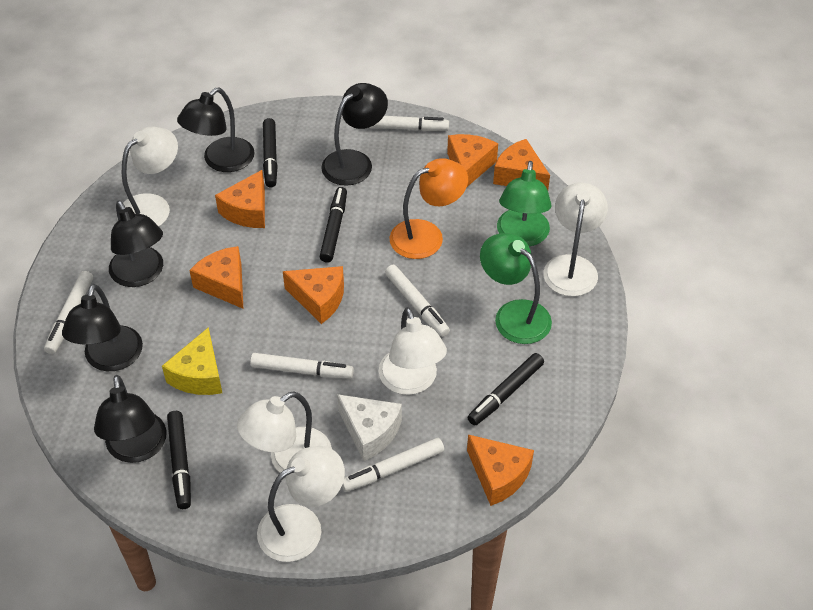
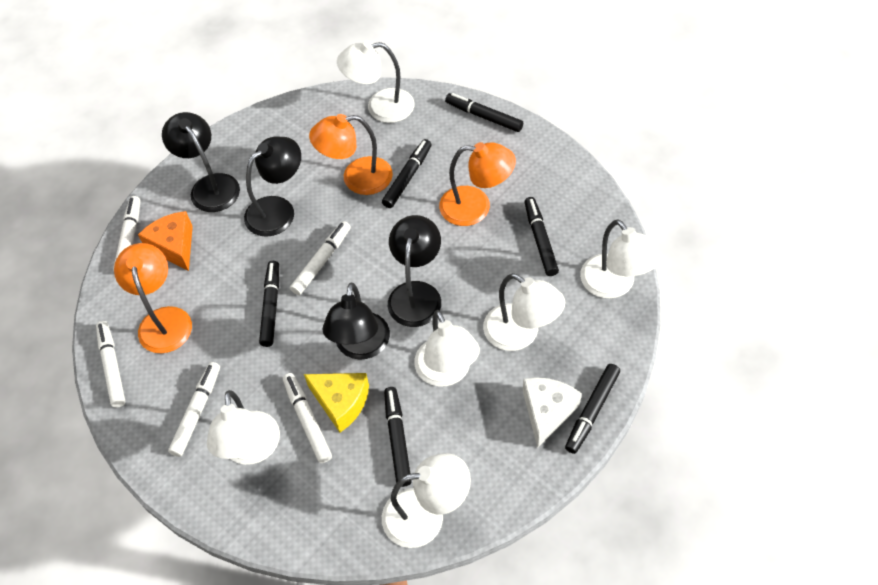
black lamp: [62,284,143,371] [94,375,167,463] [109,201,163,287] [177,88,254,172] [321,83,388,186] = 5 -> [162,112,240,212] [244,137,301,237] [323,283,390,360] [388,215,441,327] = 4
black marker: [167,411,191,509] [263,118,278,187] [320,187,347,262] [467,353,544,426] = 4 -> [259,261,279,347] [382,139,432,208] [384,387,412,487] [445,93,523,132] [525,197,559,276] [565,364,620,454] = 6
green lamp: [480,233,552,344] [497,161,552,246] = 2 -> none = 0
orange cheese: [189,246,243,309] [215,170,265,228] [283,266,344,324] [447,134,498,187] [467,434,534,506] [493,139,550,190] = 6 -> [138,211,193,271] = 1
orange lamp: [390,158,468,259] = 1 -> [114,243,192,353] [309,114,393,195] [439,142,516,226] = 3
white lamp: [117,127,178,227] [237,391,332,473] [257,446,345,562] [379,307,447,395] [543,183,608,296] = 5 -> [207,390,280,465] [337,41,414,123] [382,453,471,548] [414,310,480,387] [483,273,565,351] [580,219,661,299] = 6

